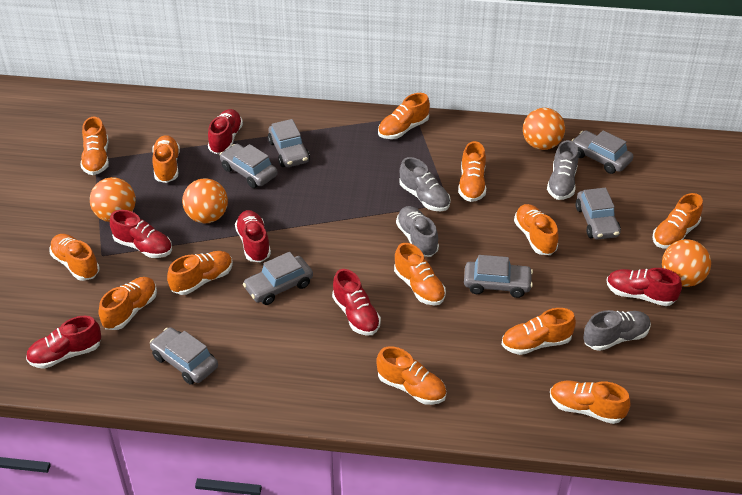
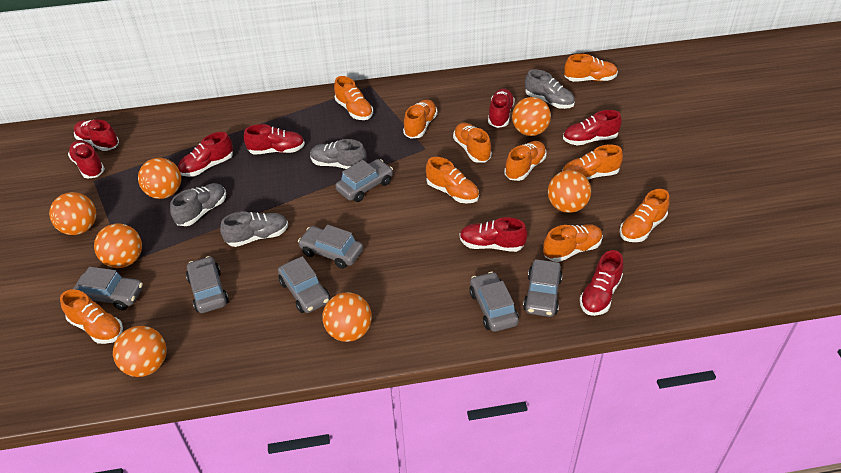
orange ball: [90,177,136,222] [182,178,228,223] [523,108,565,150] [662,239,711,287] = 4 -> [49,192,96,235] [94,223,142,268] [113,326,167,377] [138,158,181,199] [322,292,372,342] [512,97,551,136] [548,170,591,213] = 7
orange shoe: [49,234,100,281] [80,117,109,175] [99,277,157,330] [152,135,180,183] [167,251,233,295] [376,346,446,405] [378,93,430,139] [394,243,446,305] [458,141,486,202] [502,308,576,355] [514,204,559,255] [550,381,630,424] [652,193,703,249] = 13 -> [60,289,123,344] [334,76,373,120] [403,99,438,139] [426,157,479,203] [453,122,492,163] [504,141,546,181] [543,224,603,262] [562,144,623,180] [564,54,618,82] [620,189,670,242] = 10
red shoe: [26,315,101,369] [110,210,172,258] [208,109,243,154] [235,210,271,262] [332,269,381,336] [607,268,682,306] = 6 -> [68,140,105,179] [74,119,119,151] [178,132,233,177] [243,124,305,155] [460,217,528,252] [488,88,515,128] [563,110,622,145] [579,250,623,316] = 8

